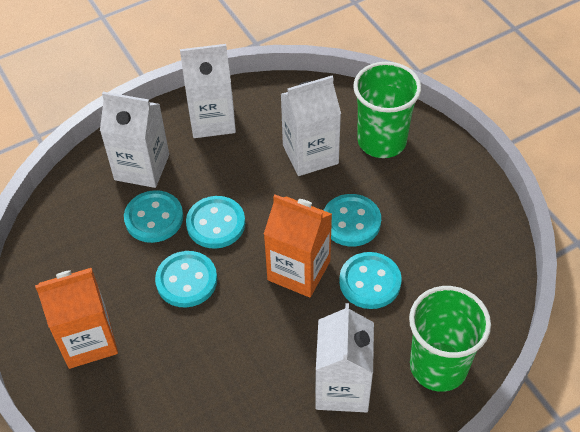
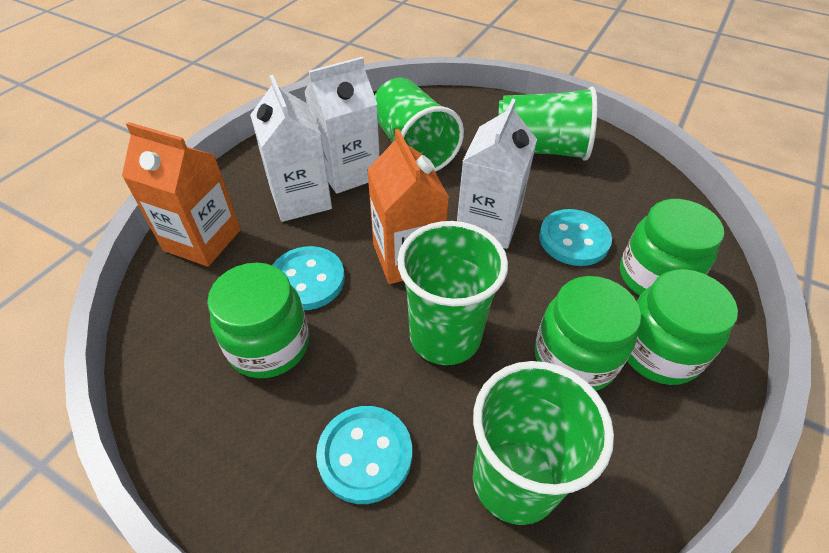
green cup: [353,62,421,158] [409,286,491,392] = 2 -> [375,78,464,172] [397,221,508,365] [473,361,614,525] [498,87,597,161] = 4
green jar: none = 0 -> [207,263,309,378] [535,276,641,391] [620,199,724,296] [627,269,738,385] = 4
turquoise button: [124,190,183,243] [155,251,217,307] [186,196,245,249] [323,194,381,246] [339,252,402,309] = 5 -> [272,246,345,310] [316,406,412,504] [539,209,612,266] = 3
white carton: [100,92,169,188] [180,44,236,138] [281,76,341,176] [315,303,374,413] = 4 -> [250,75,332,222] [304,57,380,194] [457,99,537,249] = 3

